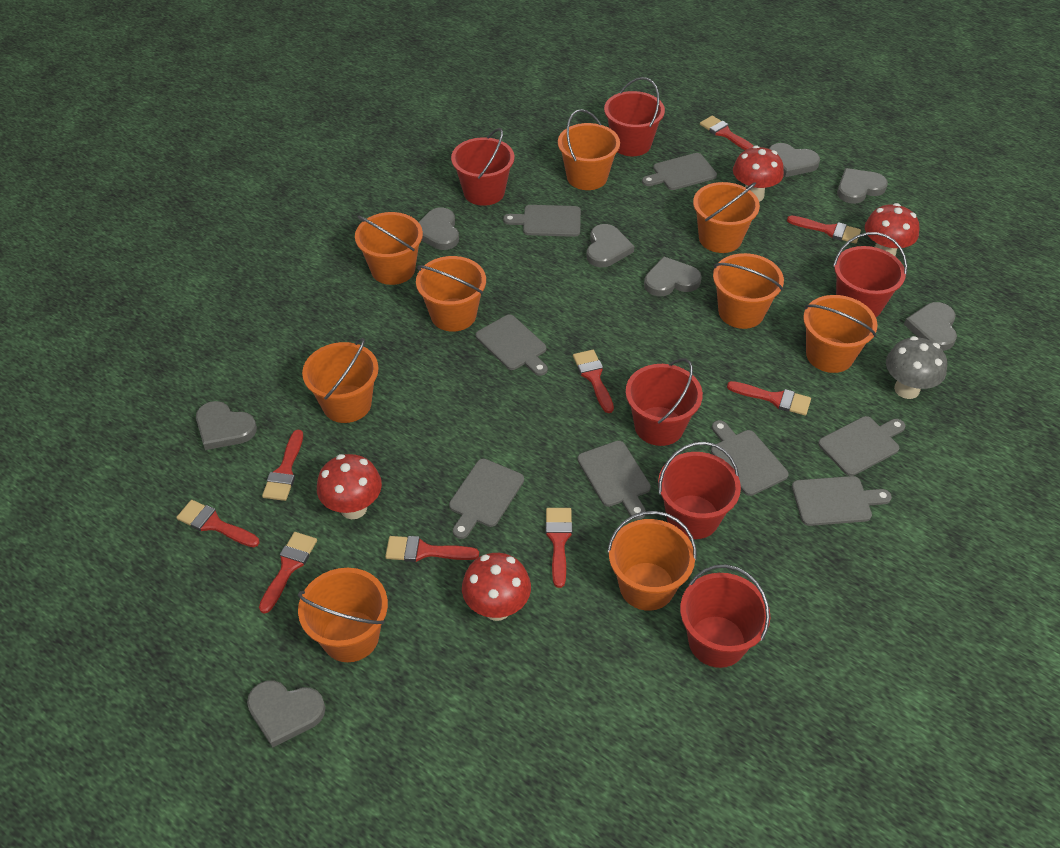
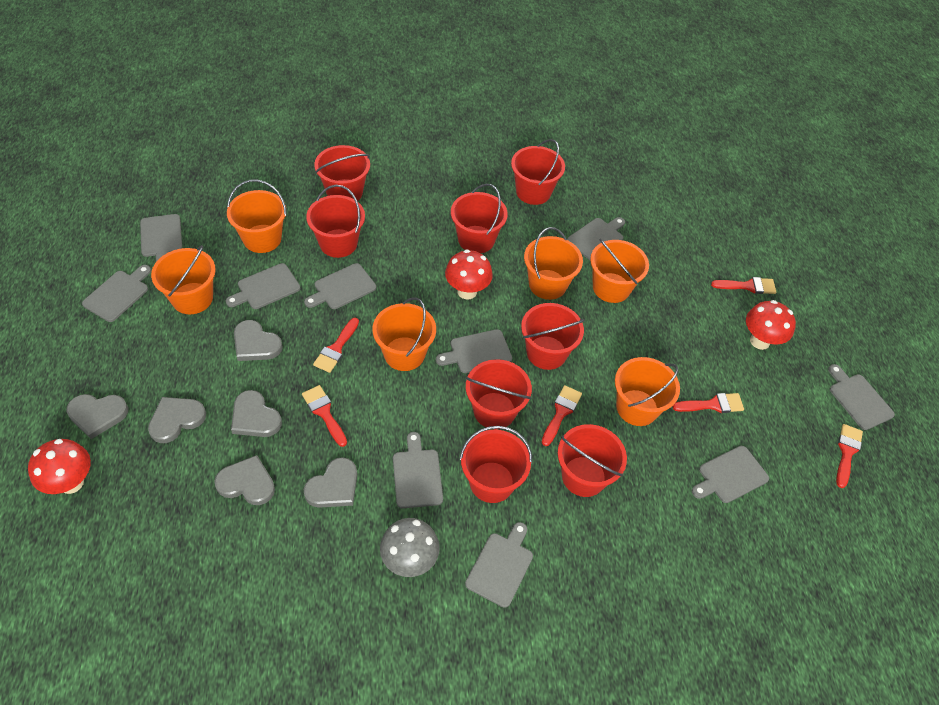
grey cutting board: [449,459,524,539] [476,315,548,376] [503,205,581,237] [577,441,651,520] [642,153,717,190] [711,420,789,496] [792,476,892,526] [818,416,906,476] = 8 -> [82,265,151,322] [140,214,182,262] [226,263,300,309] [304,263,376,309] [393,432,443,508] [436,329,512,373] [465,522,533,608] [567,217,625,260] [692,446,769,503] [828,364,895,430] = 10
grey heart: [196,401,257,450] [247,680,325,748] [419,208,459,250] [586,224,634,267] [644,257,702,296] [769,143,820,177] [837,168,888,204] [904,302,957,351] = 8 -> [67,394,128,439] [148,397,206,443] [214,455,275,505] [231,390,282,437] [234,320,283,361] [303,457,357,508] = 6
orange bucket: [298,568,388,662] [302,338,379,423] [355,212,423,285] [416,256,486,332] [558,109,620,190] [607,511,697,611] [693,182,760,253] [713,253,784,329] [803,295,878,373] = 9 -> [151,245,216,314] [227,180,287,253] [372,297,436,371] [524,227,583,300] [590,239,649,303] [615,357,680,426] = 6
red brush: [176,500,260,547] [259,532,317,614] [262,430,303,501] [385,536,479,562] [546,508,572,588] [573,350,614,413] [700,116,754,150] [727,381,811,416] [787,216,861,244] = 9 -> [302,385,347,447] [313,318,359,373] [542,385,582,446] [673,393,744,413] [711,277,776,294] [836,424,863,488] = 6
red bucket: [451,128,514,206] [604,77,665,156] [626,358,703,446] [658,442,741,539] [680,565,770,668] [833,232,907,317] = 6 -> [306,185,365,258] [314,145,370,201] [451,183,508,253] [460,426,532,503] [466,359,532,430] [511,139,565,205] [521,303,585,370] [558,424,627,497] = 8
red mushroom: [317,454,382,519] [462,553,531,621] [733,146,784,202] [865,203,919,256] = 4 -> [28,439,91,494] [445,249,493,299] [746,300,796,350] = 3

